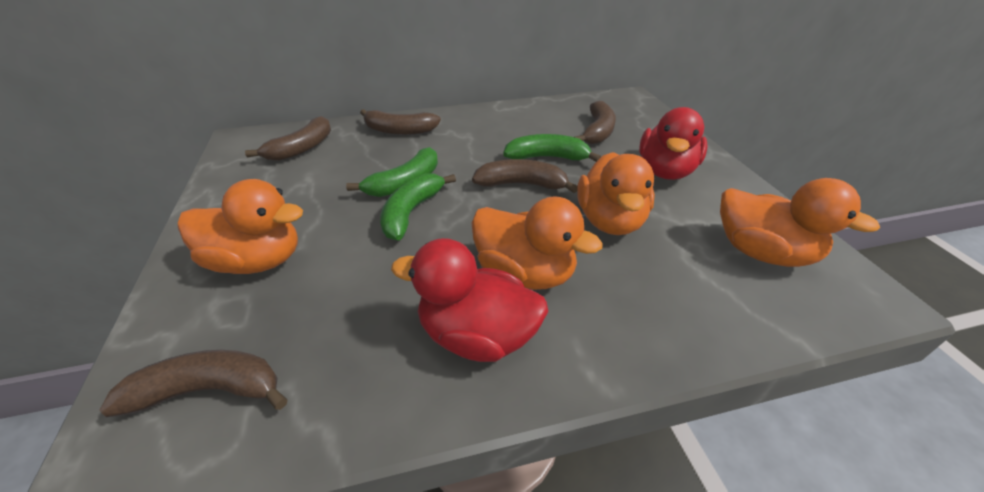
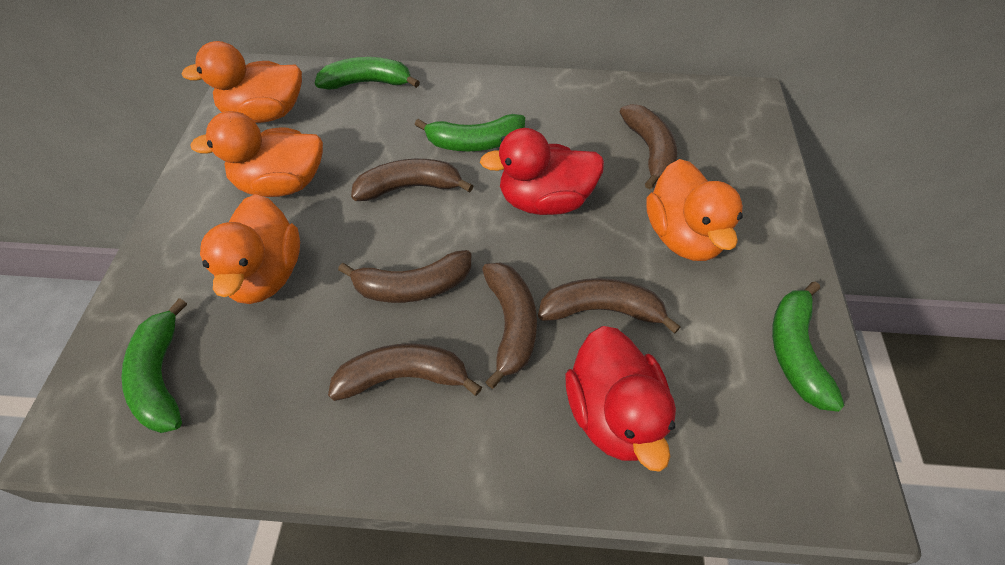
brown banana: [99,350,288,417] [245,116,331,161] [360,109,441,135] [472,159,578,193] [575,101,616,144] = 5 -> [328,343,482,401] [338,250,471,303] [351,159,473,201] [482,262,537,389] [538,278,681,334] [620,104,677,189] = 6
green banana: [346,147,438,197] [380,173,456,240] [503,134,601,162] = 3 -> [121,298,187,433] [315,57,420,90] [415,114,525,151] [772,281,844,412] = 4

